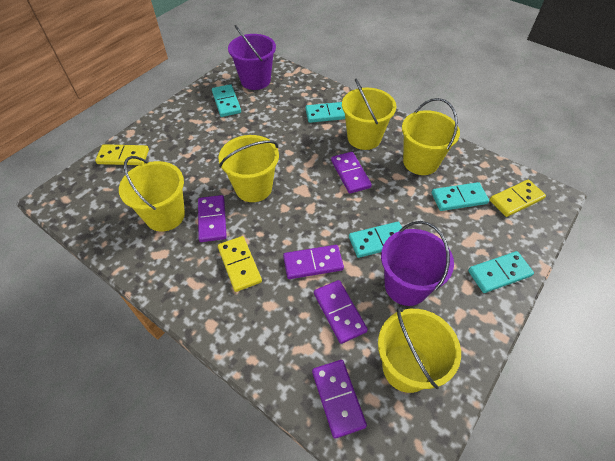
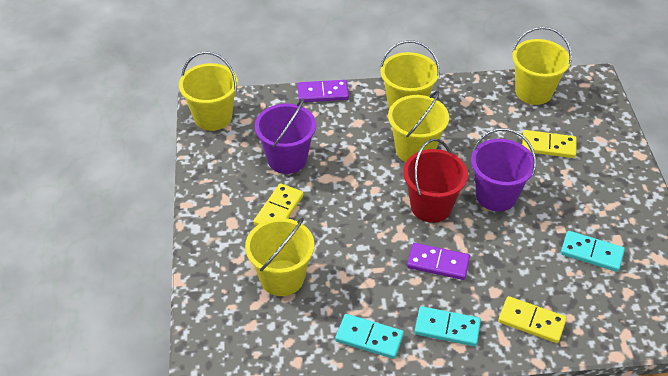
purple domino: [198,195,227,242] [283,245,344,279] [312,360,367,439] [314,280,368,344] [331,152,372,194] = 5 -> [297,80,349,102] [407,243,470,280] = 2
red bucket: none = 0 -> [403,139,468,223] = 1
turquoise domino: [212,84,241,117] [305,102,345,123] [349,222,402,258] [432,182,489,211] [468,251,534,293] = 5 -> [335,314,404,359] [414,306,481,346] [561,231,625,272] = 3

